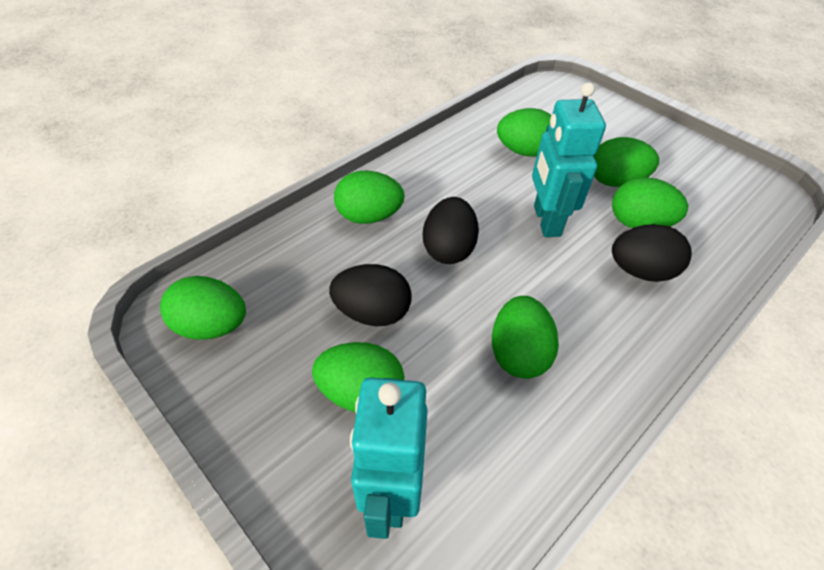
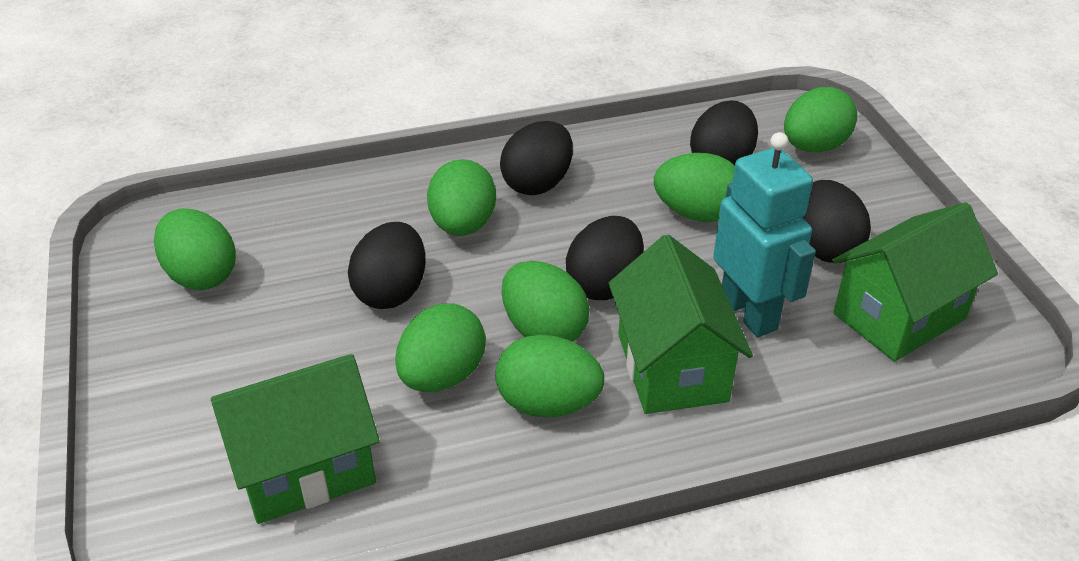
black egg: [329,264,412,326] [423,197,479,264] [612,224,692,282] = 3 -> [348,222,426,309] [500,121,573,195] [566,216,644,300] [690,100,758,165] [802,180,871,263] = 5
green house: none = 0 -> [211,354,380,524] [609,234,753,414] [832,202,998,362] = 3
turquoise robot: [350,377,428,539] [532,82,606,237] = 2 -> [713,132,816,337] = 1

